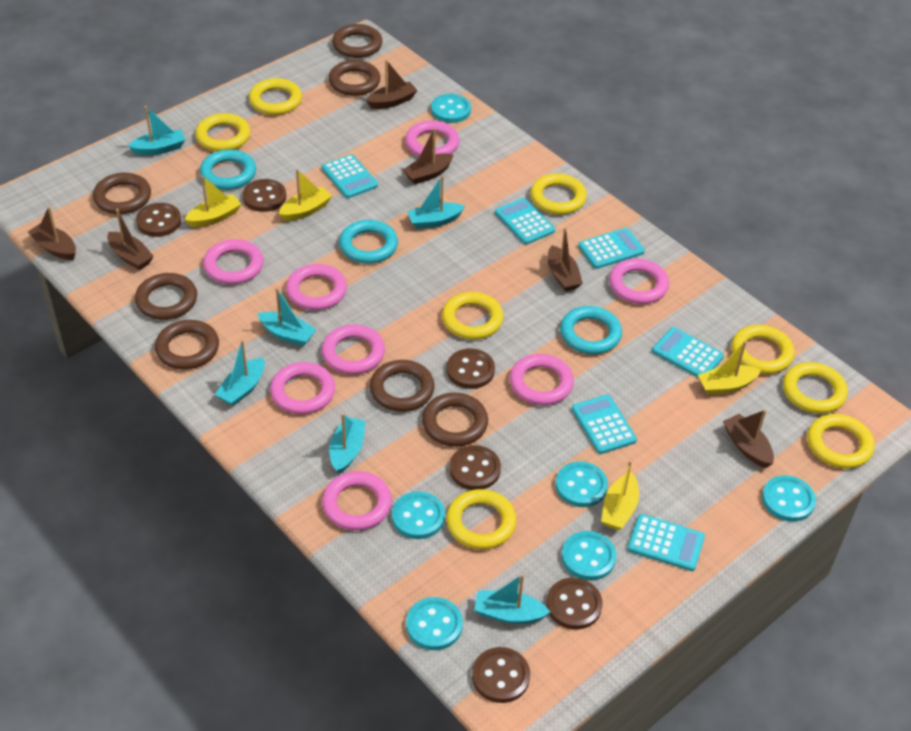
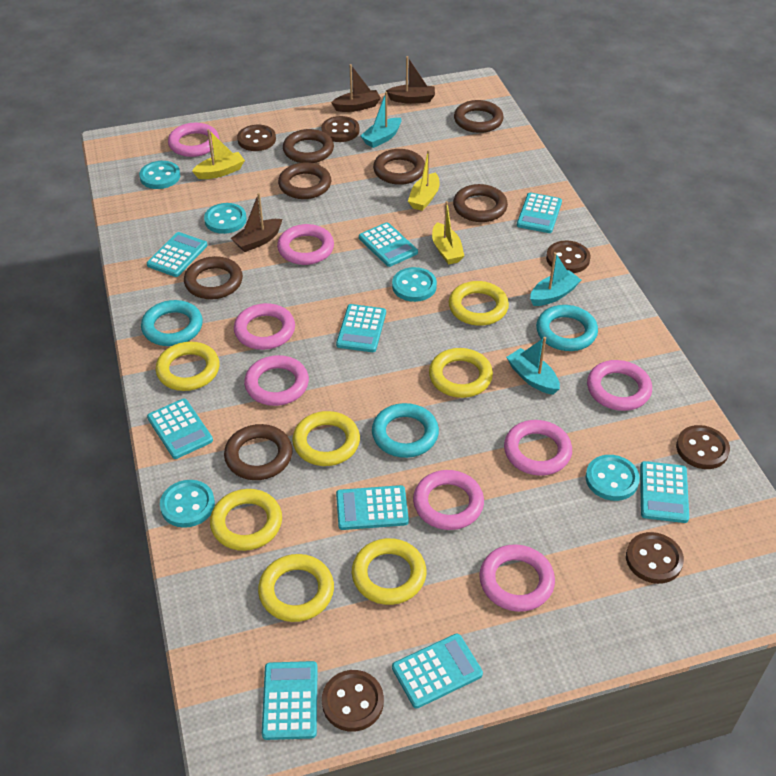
brown boat: [28,206,76,260] [107,209,154,270] [366,60,418,109] [402,128,454,184] [548,227,583,292] [723,409,774,468] = 6 -> [231,193,282,252] [331,64,381,112] [386,56,435,104] = 3
turquoise boat: [128,106,185,155] [215,340,265,406] [257,288,317,346] [329,413,365,474] [407,176,465,229] [474,574,550,624] = 6 -> [361,92,401,148] [506,337,560,395] [530,252,581,306] = 3
turquoise button: [392,492,445,539] [406,597,463,650] [431,94,471,123] [556,461,608,507] [562,531,616,581] [762,475,816,522] = 6 -> [139,161,180,189] [160,480,215,528] [204,203,247,234] [392,267,437,302] [585,455,640,501] = 5
turquoise calculator: [322,154,378,198] [495,198,555,245] [572,395,637,454] [578,228,645,269] [627,514,705,571] [652,327,724,378] = 6 -> [147,232,207,277] [147,399,213,459] [262,661,318,740] [336,304,386,352] [336,485,409,530] [359,222,418,267] [392,633,483,708] [517,193,562,233] [640,461,689,523] = 9
yellow boat: [184,175,241,227] [279,169,332,221] [601,460,639,530] [698,341,761,395] = 4 -> [192,129,245,179] [408,150,440,211] [432,201,464,265] = 3
yellow ring: [196,113,250,152] [249,78,302,115] [442,292,504,340] [446,489,517,549] [530,174,587,215] [731,325,794,374] [783,362,848,414] [807,414,875,469] = 8 -> [156,342,220,391] [210,489,282,551] [258,554,334,622] [292,411,360,466] [352,538,426,605] [429,348,493,398] [449,281,509,326] = 7

